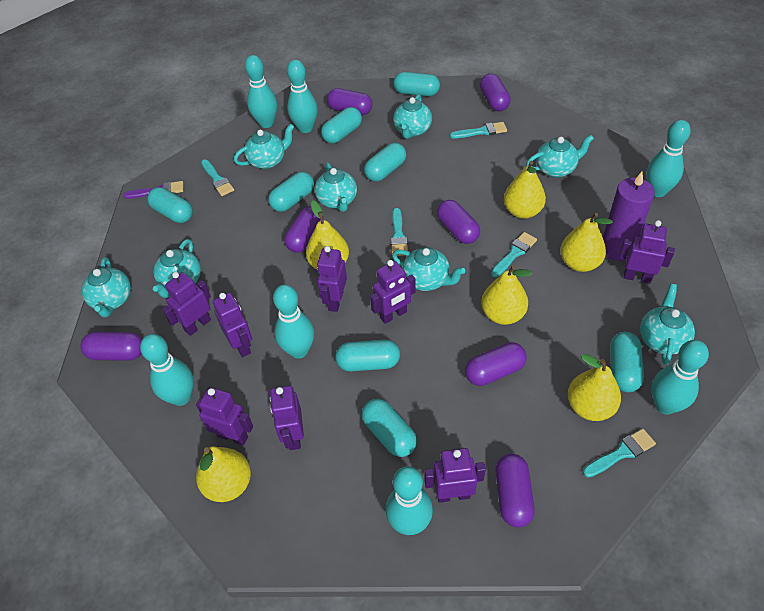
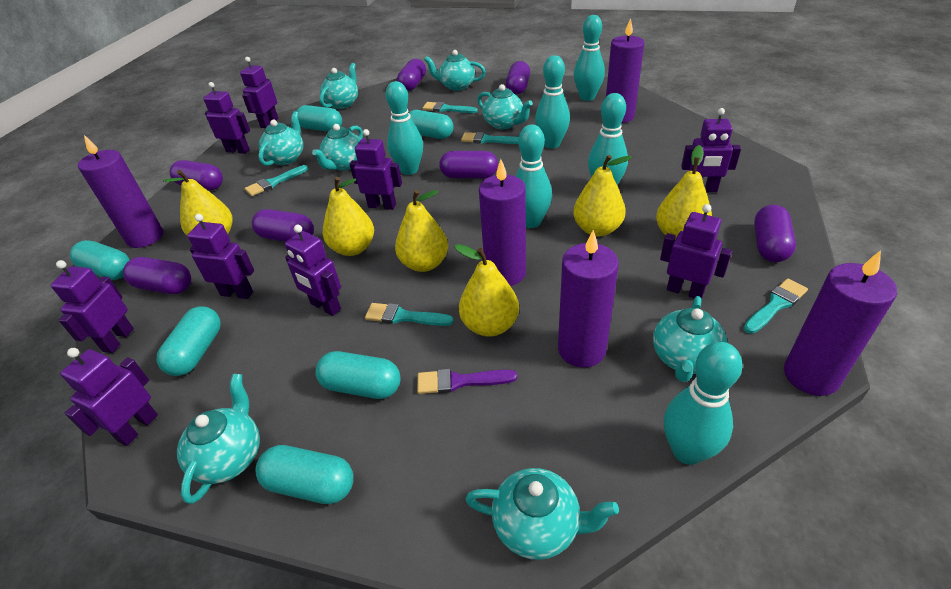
purple candle: [603,172,655,261] = 1 -> [78,135,163,248] [479,159,526,286] [558,230,619,368] [606,18,644,123] [784,250,897,396] = 5
purple robot: [162,272,211,336] [196,387,253,446] [213,293,252,357] [270,386,304,450] [317,246,347,312] [370,260,416,324] [425,448,486,503] [619,220,675,284] = 8 -> [51,260,134,353] [60,348,158,446] [187,214,254,299] [203,82,250,154] [240,57,278,128] [285,225,341,316] [350,129,402,210] [660,204,732,299] [681,108,741,192] = 9
turquoise bowling pin: [140,334,194,406] [245,55,277,128] [273,285,314,359] [287,60,318,133] [386,466,433,535] [647,120,691,197] [651,340,709,415] = 7 -> [386,81,423,175] [516,124,552,228] [535,55,570,149] [574,15,605,101] [588,93,628,185] [664,342,743,465] = 6
turquoise capsule: [147,187,193,223] [268,172,314,212] [321,107,362,143] [335,340,400,372] [362,399,417,457] [364,143,406,182] [393,72,440,96] [610,332,644,392] = 8 -> [70,240,129,280] [157,306,220,376] [255,445,353,504] [296,105,342,132] [315,351,401,399] [409,110,454,139] = 6

